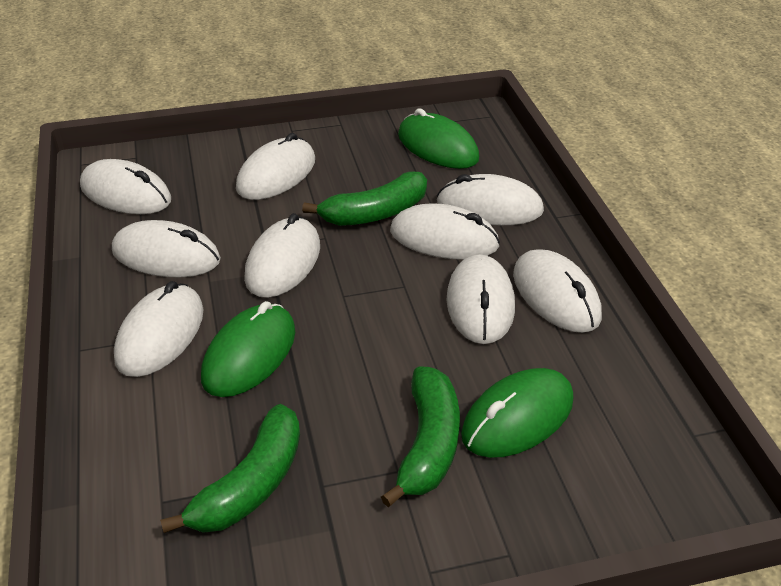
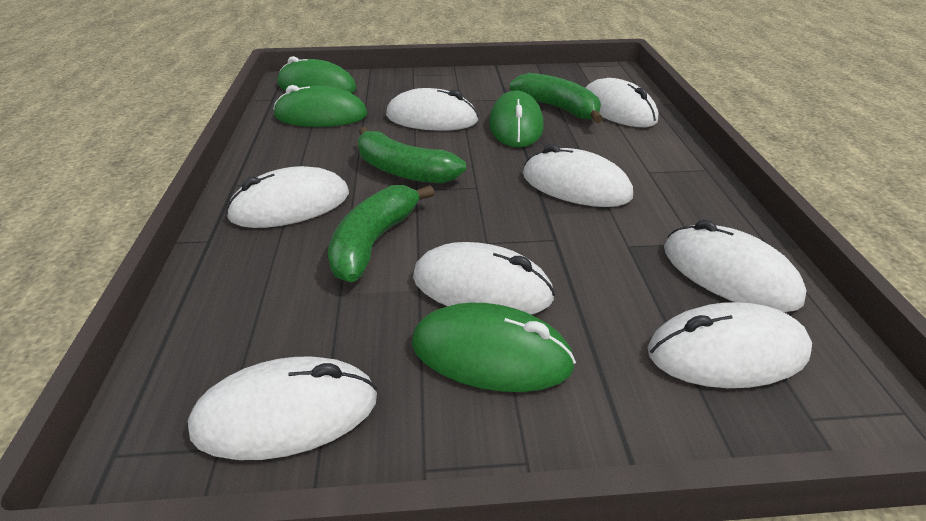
green mouse: [201,301,295,397] [398,108,479,169] [461,368,573,458] = 3 -> [273,85,368,127] [278,56,357,93] [412,303,576,392] [489,90,544,147] = 4
white mouse: [80,159,171,214] [112,220,221,277] [114,281,204,377] [236,133,315,200] [244,213,320,298] [390,204,500,260] [437,174,544,225] [447,254,515,344] [513,249,602,333] = 9 -> [188,357,377,460] [226,166,349,228] [386,88,479,131] [413,242,555,314] [523,144,633,207] [585,78,658,127] [647,302,812,388] [664,220,807,312] = 8

